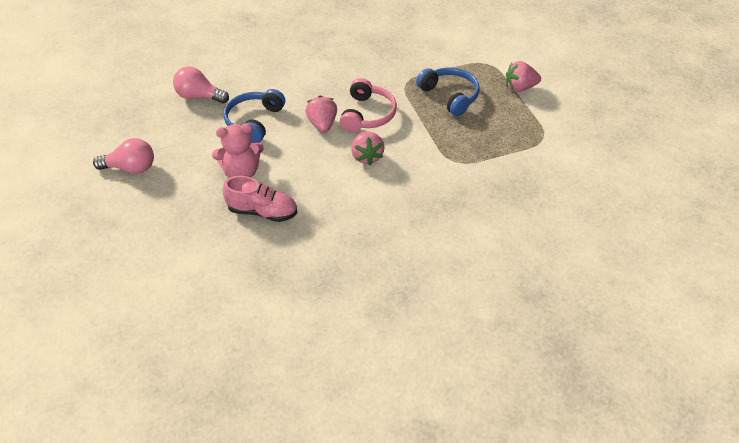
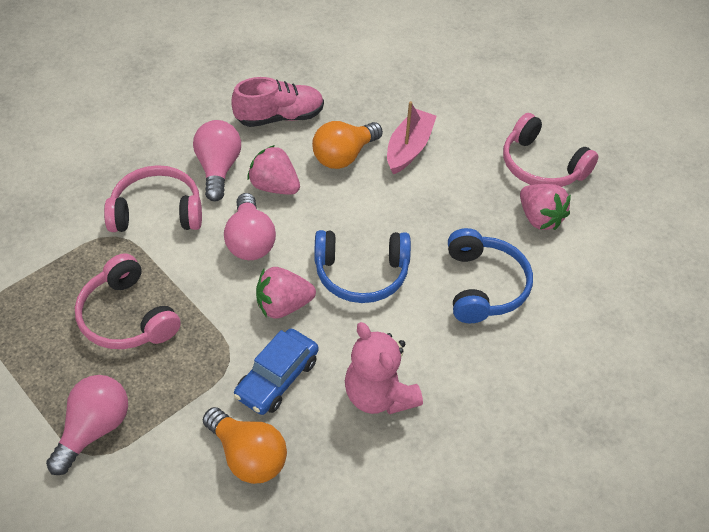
blue car: none = 0 -> [234,329,318,415] = 1
orange light bulb: none = 0 -> [203,407,287,484] [312,121,383,169] = 2
pink boat: none = 0 -> [387,101,437,174] = 1
pink headphones: [340,78,397,132] = 1 -> [75,254,181,349] [104,165,202,232] [503,113,599,187] = 3
pink light bulb: [93,138,154,174] [173,67,229,104] = 2 -> [46,375,128,475] [193,120,241,201] [224,193,276,260] = 3

